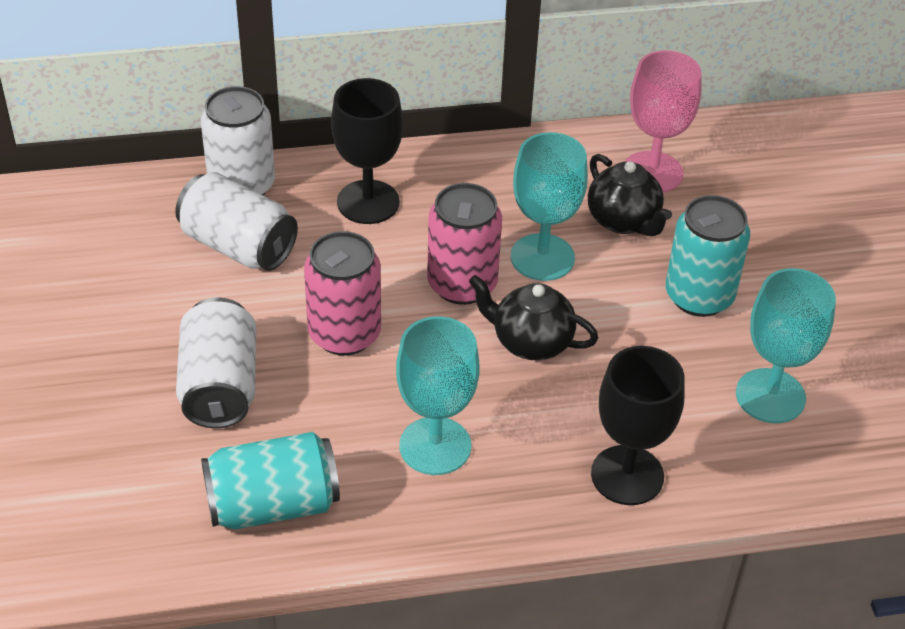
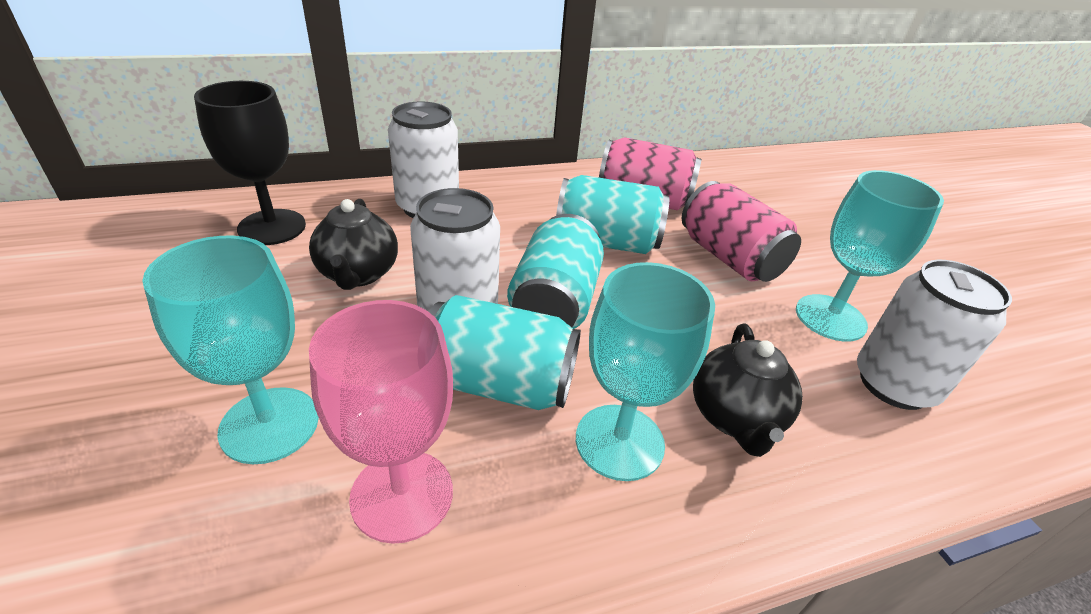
black goblet: [331,78,403,224] [591,346,685,505] = 2 -> [194,81,306,245] = 1
turquoise can: [201,432,340,530] [666,195,750,317] = 2 -> [429,295,581,410] [507,214,604,329] [556,175,669,254] = 3

